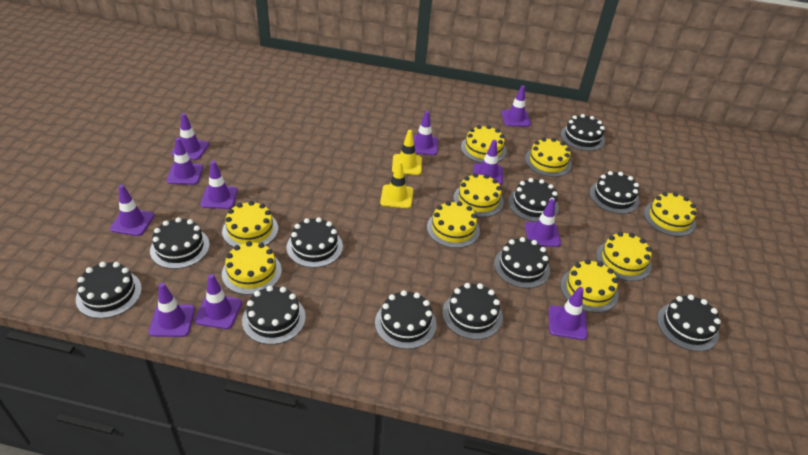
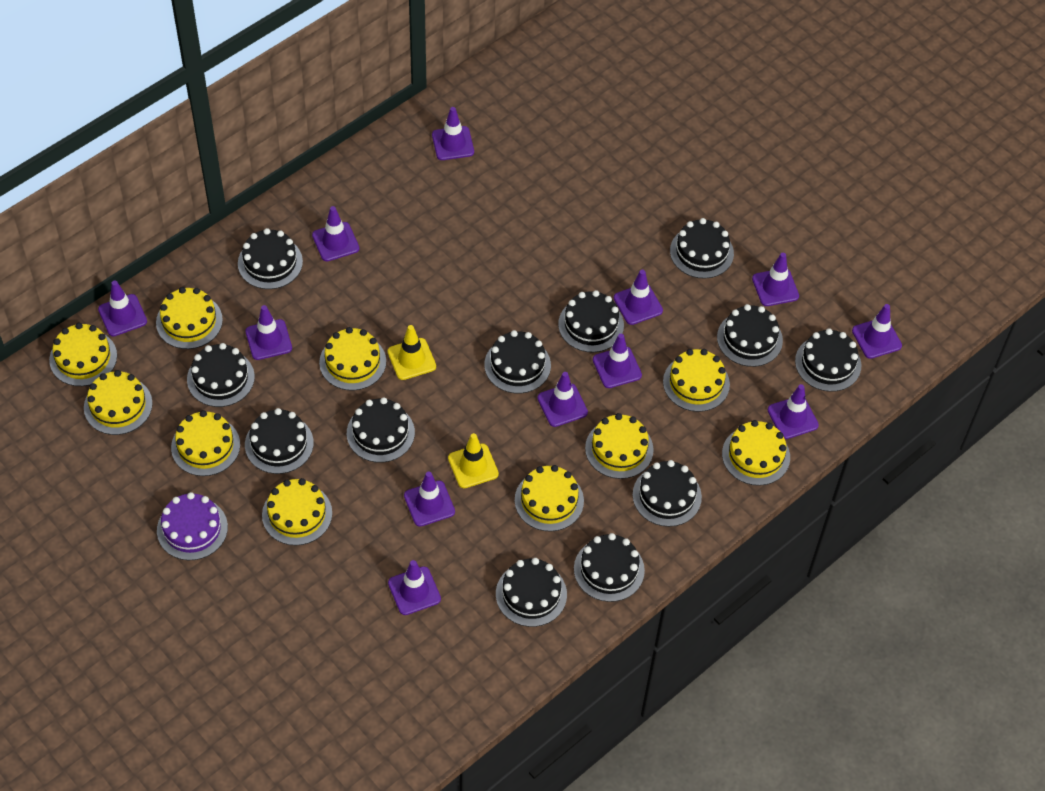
black cake: [76,262,142,319] [150,217,210,269] [242,286,306,345] [287,217,343,268] [375,290,437,349] [442,283,503,340] [494,237,550,288] [508,178,559,222] [561,114,605,151] [589,171,639,214] [657,295,721,352] = 11 -> [187,343,255,407] [238,228,303,289] [245,408,314,474] [347,397,415,463] [485,330,551,393] [496,558,567,627] [558,290,624,352] [574,533,645,602] [633,460,702,527] [670,218,734,279] [717,304,783,367] [795,328,861,392] = 12
purple cake: none = 0 -> [157,492,228,560] = 1
purple traffic cone: [110,185,155,236] [149,283,195,337] [167,138,203,185] [171,113,209,160] [194,274,242,329] [200,161,238,209] [413,111,438,155] [473,140,503,185] [502,85,531,127] [525,199,561,247] [549,287,587,340] = 11 -> [98,281,147,336] [245,305,292,360] [312,206,359,261] [388,560,441,615] [404,472,455,527] [432,107,474,160] [537,372,588,427] [593,334,642,388] [614,270,663,325] [752,253,799,306] [768,384,819,439] [852,304,902,359] = 12
yellow cake: [222,201,278,247] [222,241,282,295] [427,201,480,248] [453,173,504,217] [461,125,507,163] [525,137,572,177] [560,259,619,313] [596,232,652,281] [644,192,697,236] = 9 -> [49,323,117,386] [84,370,153,435] [156,287,223,349] [171,410,240,476] [262,478,332,545] [319,327,386,391] [515,465,584,531] [585,413,654,479] [663,349,730,412] [722,420,790,486] = 10

